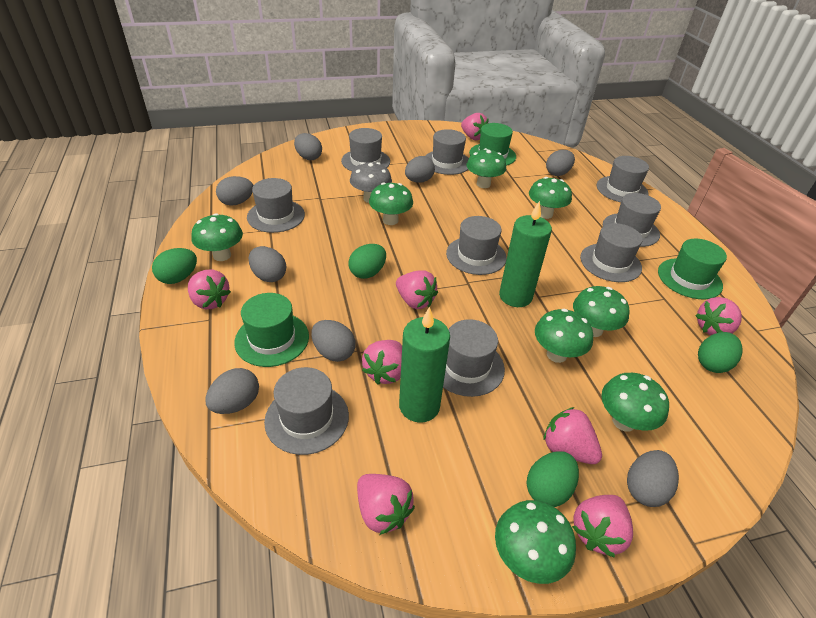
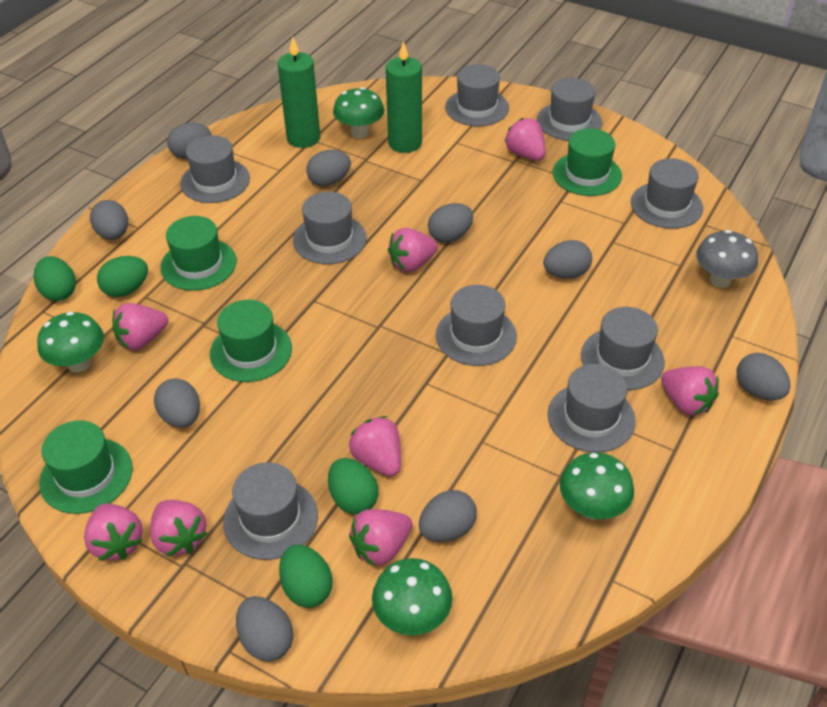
green hat: [234,293,309,367] [469,123,516,166] [658,239,727,299] = 3 -> [39,420,133,514] [160,216,236,291] [210,300,292,382] [553,129,622,196] = 4
green mushroom: [191,213,243,261] [369,182,413,225] [467,148,506,188] [495,500,576,584] [529,177,572,219] [535,309,593,363] [573,286,630,337] [601,373,669,431] = 8 -> [37,312,104,373] [333,87,384,138] [372,558,452,635] [560,452,634,520] = 4
grey egg: [205,368,259,414] [216,176,253,206] [248,246,286,282] [294,133,322,160] [311,320,356,362] [405,156,435,183] [546,150,575,176] [627,450,679,507] = 8 -> [90,200,128,240] [154,378,200,428] [167,123,211,158] [236,596,293,662] [306,150,351,187] [419,490,477,542] [428,203,473,243] [543,240,592,279] [737,353,791,400] = 9

